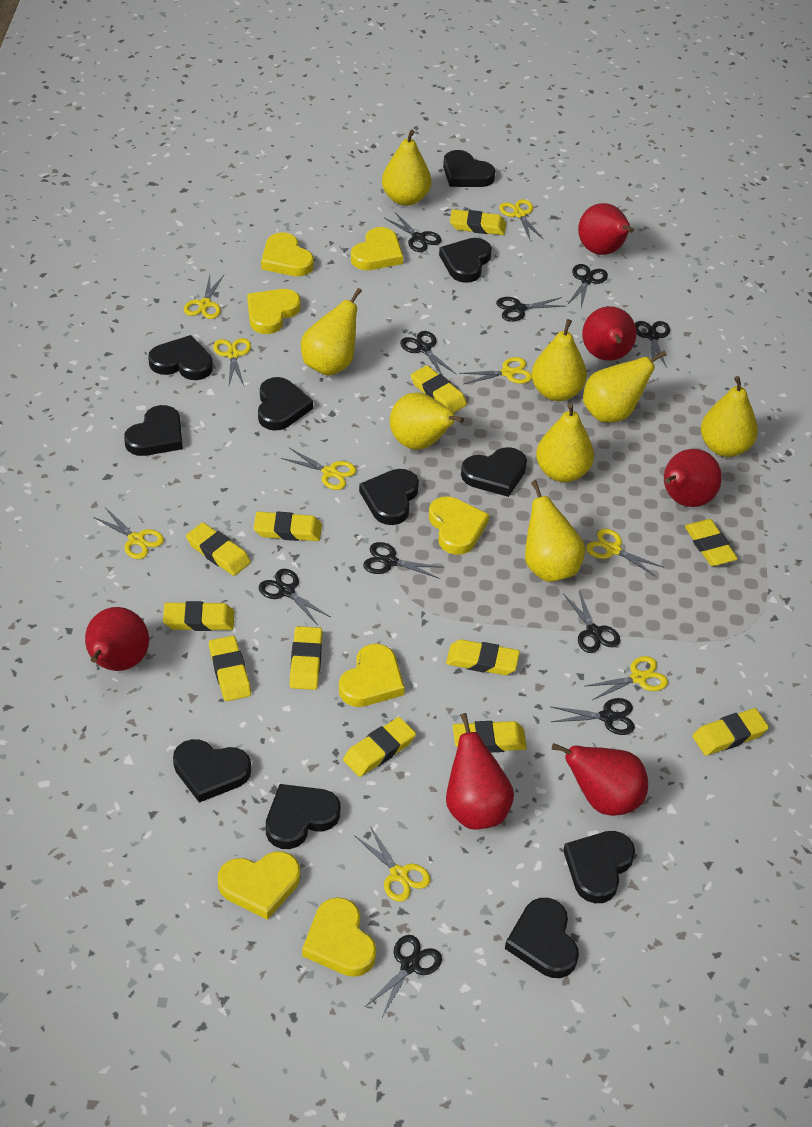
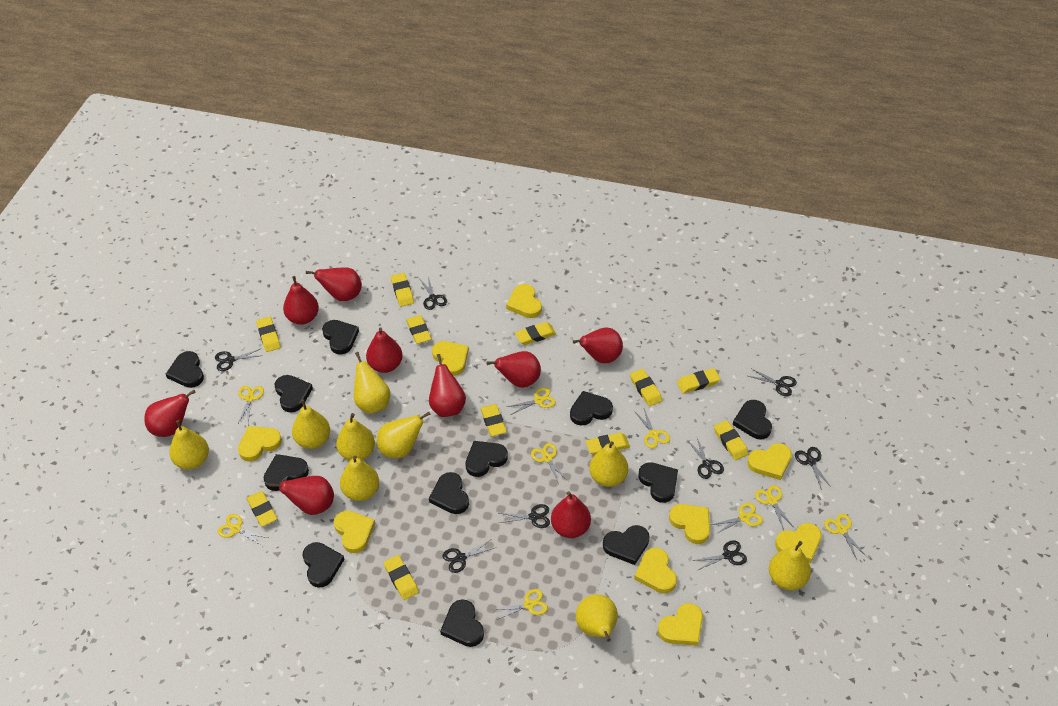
black heart: [124,405,183,456] [148,335,213,380] [173,739,251,803] [258,377,313,431] [266,784,340,849] [359,469,419,525] [439,238,492,283] [443,150,495,187] [461,447,527,497] [505,898,579,978] [563,831,635,903] = 11 -> [166,351,204,388] [264,454,309,491] [275,375,313,412] [303,542,344,588] [322,320,359,355] [429,472,469,514] [440,599,484,647] [465,441,508,477] [570,391,613,426] [603,525,650,565] [638,462,678,503] [733,400,772,439] = 12
black scissors: [259,569,330,625] [363,542,444,579] [365,935,442,1017] [384,212,442,252] [400,331,456,375] [496,297,566,322] [551,698,635,735] [564,590,620,653] [567,264,608,308] [635,321,670,368] = 10 -> [215,349,263,371] [419,276,447,310] [443,540,494,573] [499,504,550,528] [687,438,724,479] [693,540,747,570] [748,368,797,396] [795,447,832,490] = 8
red pear: [85,607,149,671] [446,713,514,830] [552,743,648,816] [578,203,634,255] [582,306,637,361] [664,449,722,507] = 6 -> [144,390,196,437] [269,476,334,515] [283,276,319,325] [306,267,362,301] [366,328,403,373] [429,354,466,417] [486,351,541,388] [551,491,591,538] [573,327,623,364] = 9
yellow eraser: [163,601,234,631] [186,523,251,576] [209,636,251,701] [254,511,322,541] [290,626,322,690] [343,717,416,777] [411,365,467,413] [446,639,520,675] [450,209,506,235] [453,721,527,752] [685,519,738,566] [692,708,769,756] = 12 -> [247,491,277,527] [256,316,281,352] [384,555,419,600] [391,273,414,307] [406,315,432,344] [480,404,507,436] [515,322,556,345] [586,433,630,455] [630,369,662,406] [677,368,720,393] [714,420,748,460] = 11
yellow heart: [218,851,300,920] [247,289,300,334] [261,232,314,276] [302,897,376,977] [339,644,405,707] [351,227,403,270] [429,496,489,555] = 7 -> [238,426,282,461] [334,511,375,553] [432,341,469,376] [506,284,542,318] [634,548,677,593] [658,603,703,646] [669,504,710,544] [747,443,792,480] [775,523,822,563] = 9
yellow pear: [301,288,362,376] [382,130,431,206] [390,392,464,450] [525,480,585,582] [532,319,587,401] [536,403,594,482] [583,351,667,422] [701,376,758,457] = 8 -> [169,420,209,470] [292,399,330,449] [336,413,375,461] [340,456,379,501] [354,352,390,414] [377,412,431,458] [575,594,618,642] [589,441,628,487] [769,541,811,590] = 9

